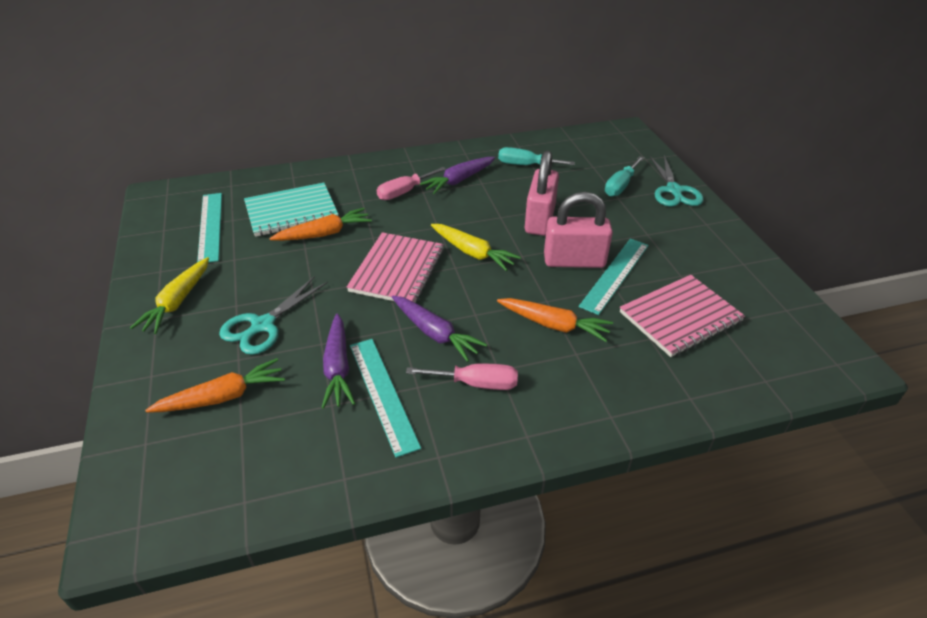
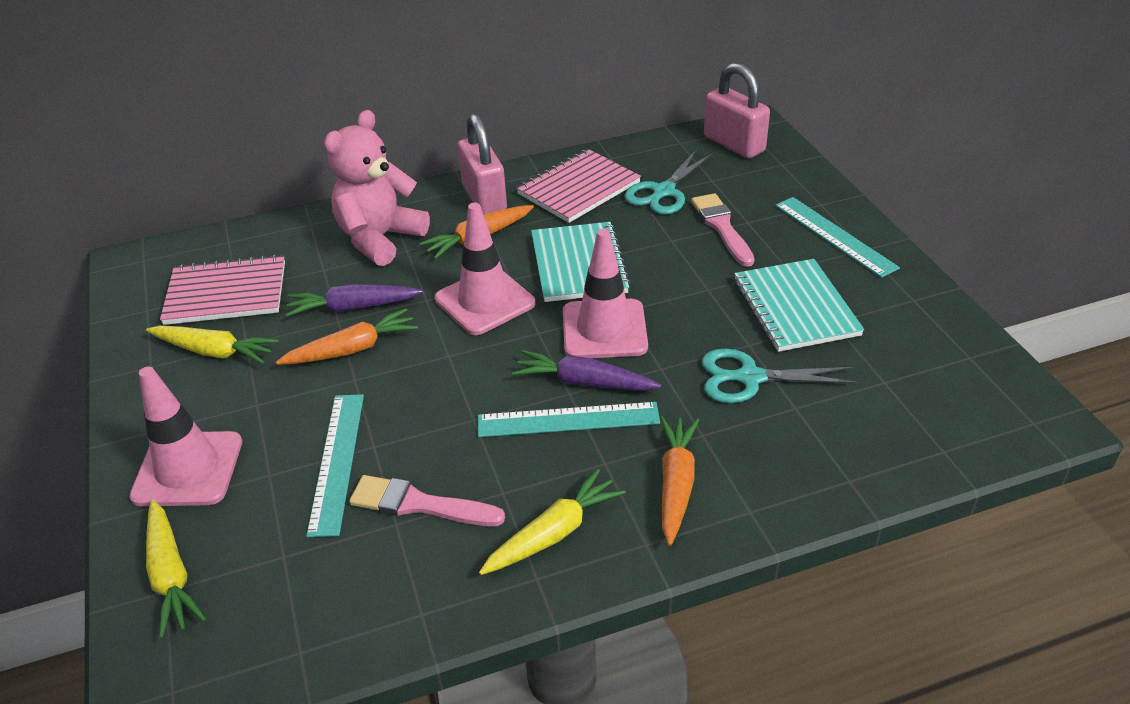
pink brush: none = 0 -> [349,475,505,526] [691,193,754,267] = 2
pink screwdriver: [377,167,446,200] [406,363,518,390] = 2 -> none = 0
pink teddy bear: none = 0 -> [324,110,430,266] = 1
pink traffic cone: none = 0 -> [129,367,242,506] [435,203,535,335] [563,229,648,358] = 3
purple carrot: [322,313,355,409] [392,296,487,362] [420,157,495,194] = 3 -> [286,284,423,317] [512,350,661,391] = 2
turquoise notebook: [244,183,339,237] = 1 -> [531,222,631,302] [734,259,864,352] = 2
turquoise screwdriver: [498,147,575,165] [605,156,644,197] = 2 -> none = 0
yellow carrot: [130,257,209,334] [431,224,521,271] = 2 -> [146,325,279,364] [146,499,206,638] [479,469,625,575] = 3

